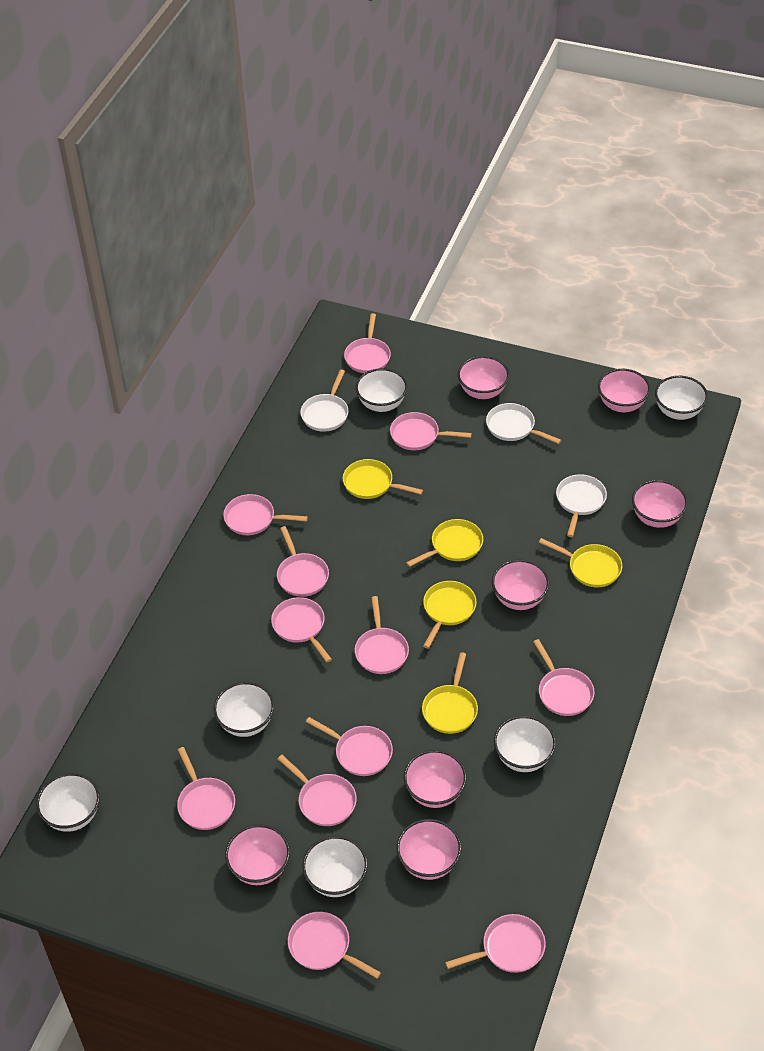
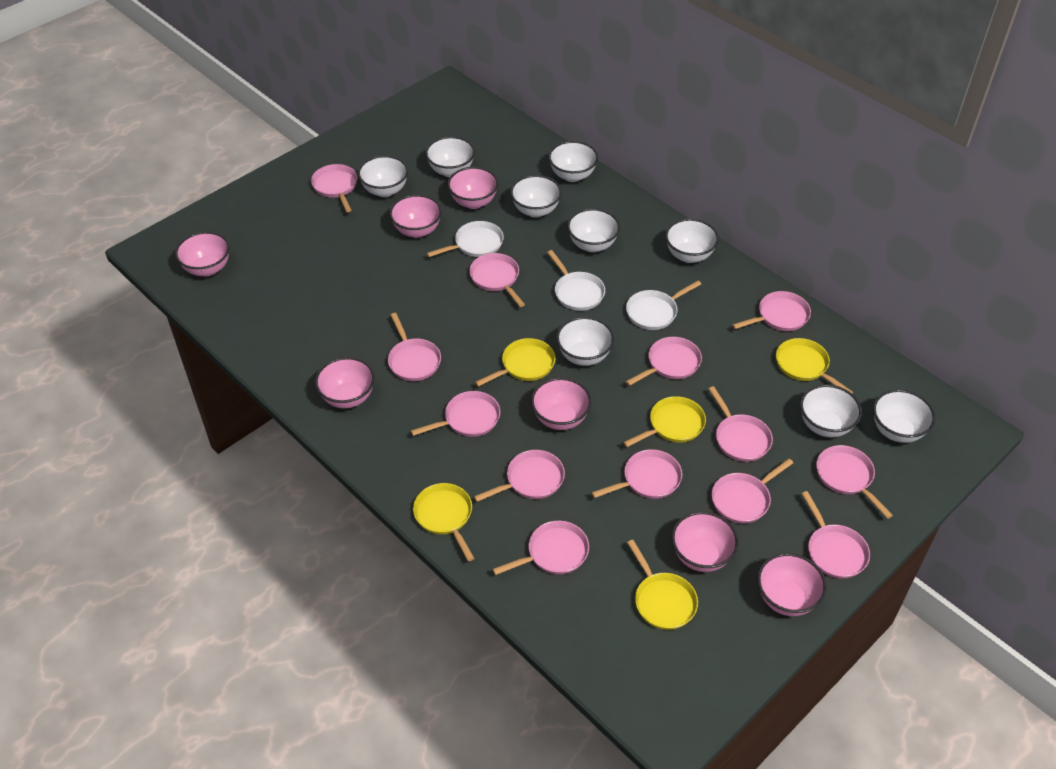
pink pan: [177,747,235,830] [223,494,308,535] [271,597,332,662] [277,526,329,597] [278,755,357,826] [288,912,381,979] [306,717,393,776] [344,313,391,373] [355,596,409,674] [390,412,472,450] [445,914,546,973] [533,639,595,716] = 12 -> [311,164,357,212] [388,313,441,381] [411,391,500,437] [469,253,525,307] [474,450,565,502] [492,521,589,575] [592,449,682,499] [626,337,702,386] [709,386,773,462] [712,458,793,524] [732,291,811,331] [801,491,870,579] [816,445,893,519] = 13
white bowl: [36,773,100,832] [213,682,274,737] [302,836,368,897] [355,368,407,412] [494,716,556,772] [655,376,708,420] = 6 -> [358,155,408,197] [425,136,475,177] [510,175,562,218] [548,141,598,182] [556,317,614,366] [567,208,620,252] [665,219,719,263] [800,384,862,437] [873,389,935,443] = 9

